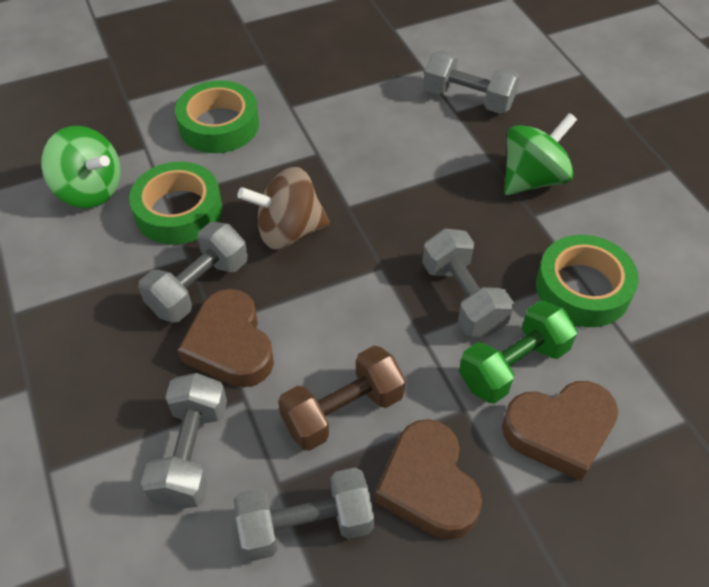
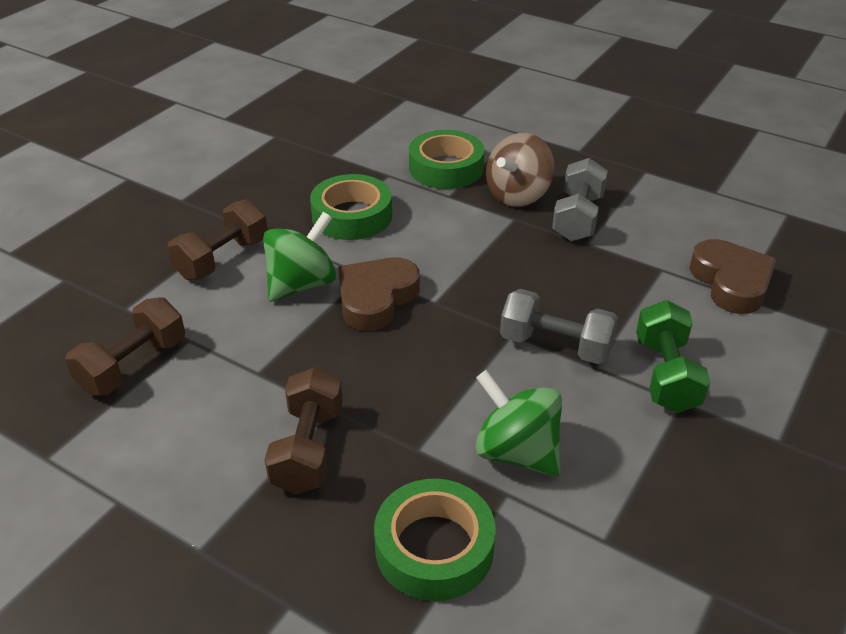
brown dumbbell: [278,345,406,451] = 1 -> [65,297,185,395] [167,199,267,280] [265,367,343,494] = 3
brown heart: [178,289,274,387] [375,419,482,540] [502,381,618,481] = 3 -> [338,257,420,331] [689,239,777,314] = 2
grey dumbbell: [138,222,248,323] [141,373,227,509] [234,467,374,561] [422,228,514,337] [423,50,520,114] = 5 -> [500,289,618,364] [552,158,608,242] = 2

